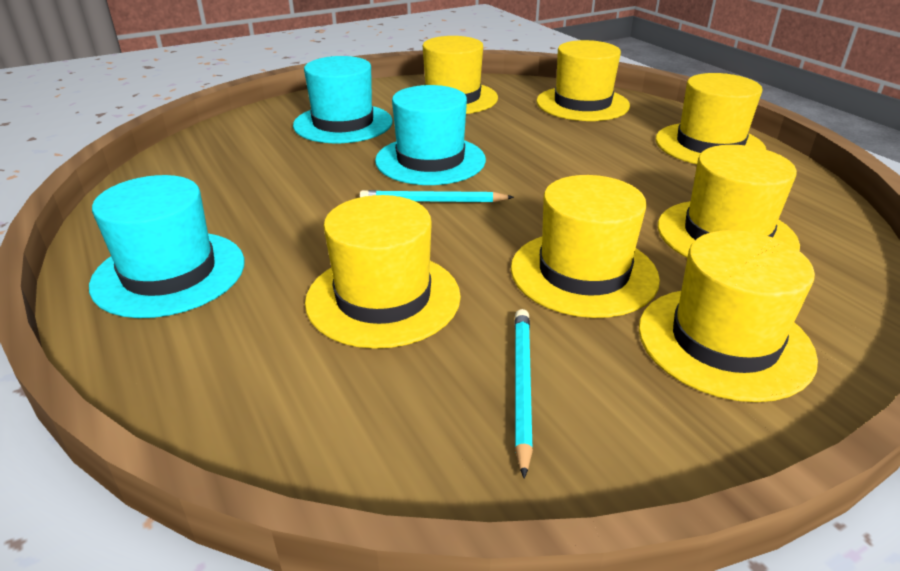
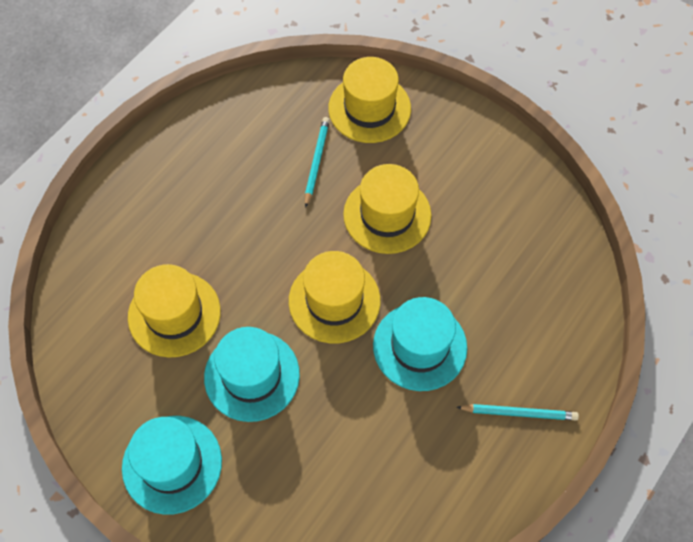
yellow hat: [305,195,461,349] [423,36,498,114] [511,175,660,318] [536,40,630,121] [639,230,818,402] [656,73,766,164] [658,145,800,258] = 7 -> [128,264,221,358] [289,251,381,343] [328,57,411,143] [343,164,431,254] = 4

